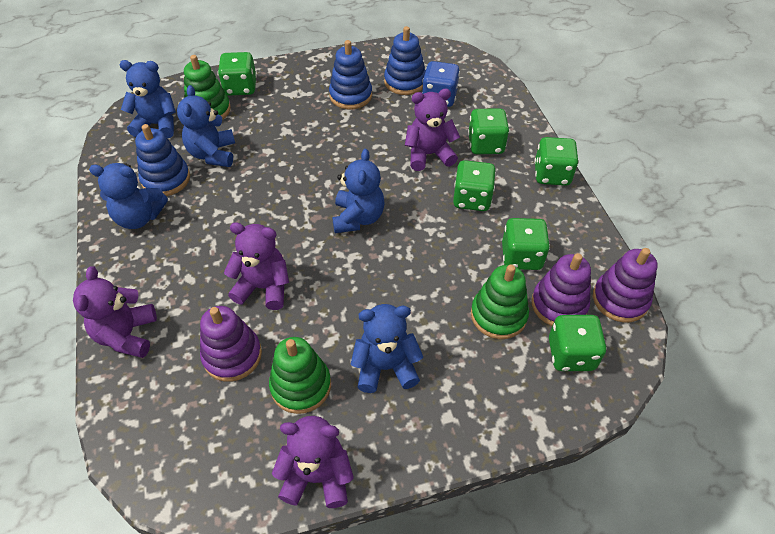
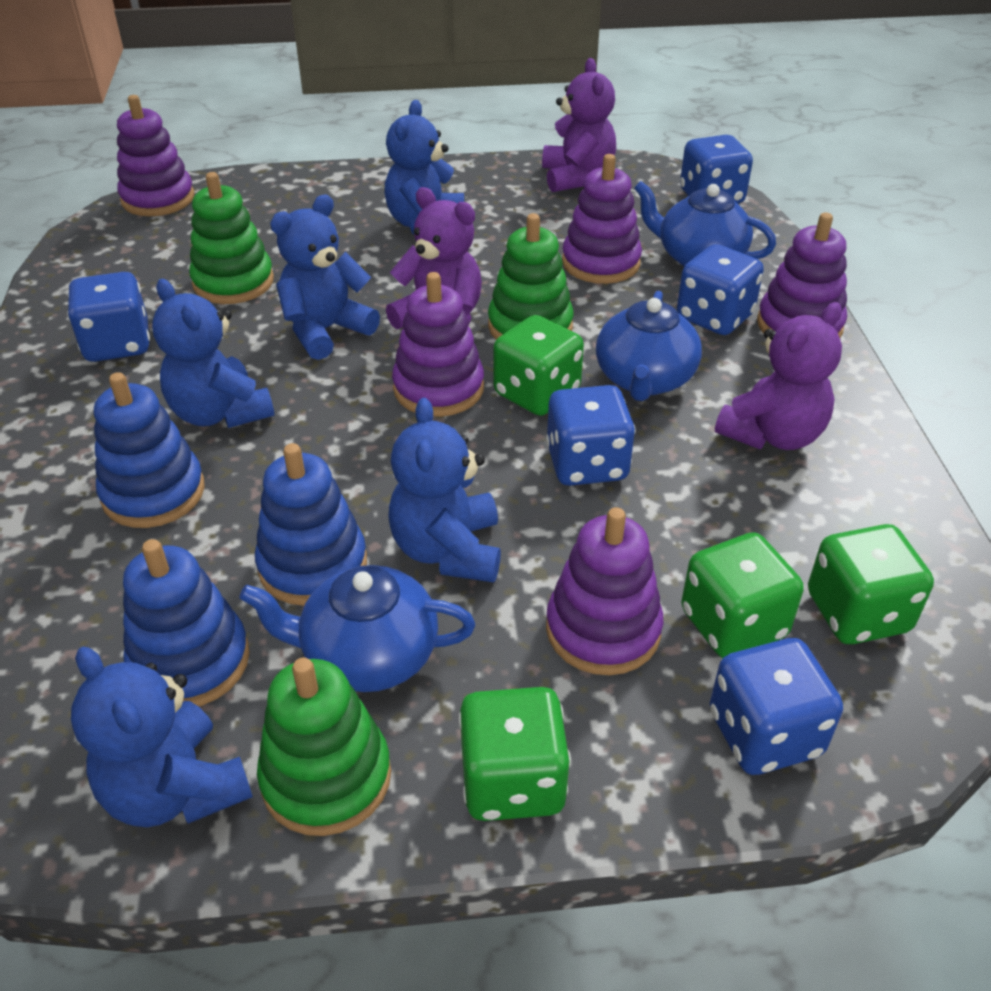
blue dice: [422,61,460,107] = 1 -> [67,272,150,362] [546,385,635,486] [677,244,764,335] [680,135,753,204] [710,638,843,775] = 5
blue teapot: none = 0 -> [239,565,475,692] [596,291,702,401] [634,181,776,267] = 3
green dice: [218,52,257,96] [453,160,496,211] [468,108,509,154] [502,218,550,270] [534,137,579,186] [549,315,607,371] = 6 -> [459,687,571,821] [493,315,584,416] [681,532,804,658] [808,524,934,644] = 4
purple stacking toy: [200,306,262,382] [531,253,591,326] [593,248,657,323] = 3 -> [117,95,195,216] [392,272,484,417] [546,507,664,675] [562,154,642,284] [757,212,847,338] = 5
purple teddy bear: [73,266,157,358] [224,222,289,310] [272,416,354,508] [405,89,460,171] = 4 -> [386,187,482,329] [542,58,616,192] [715,302,842,450] = 3

